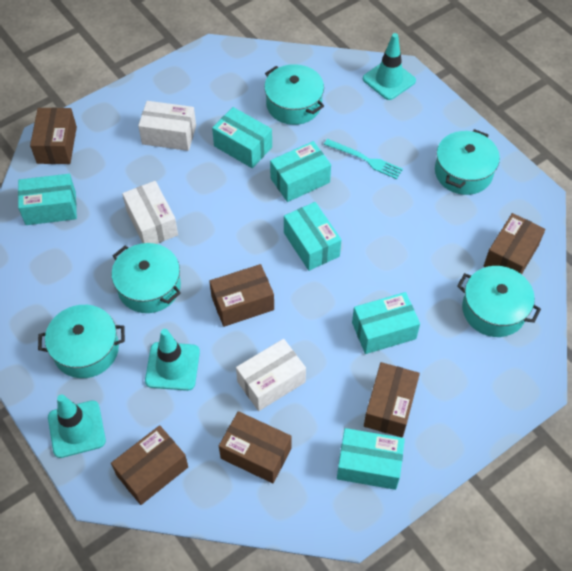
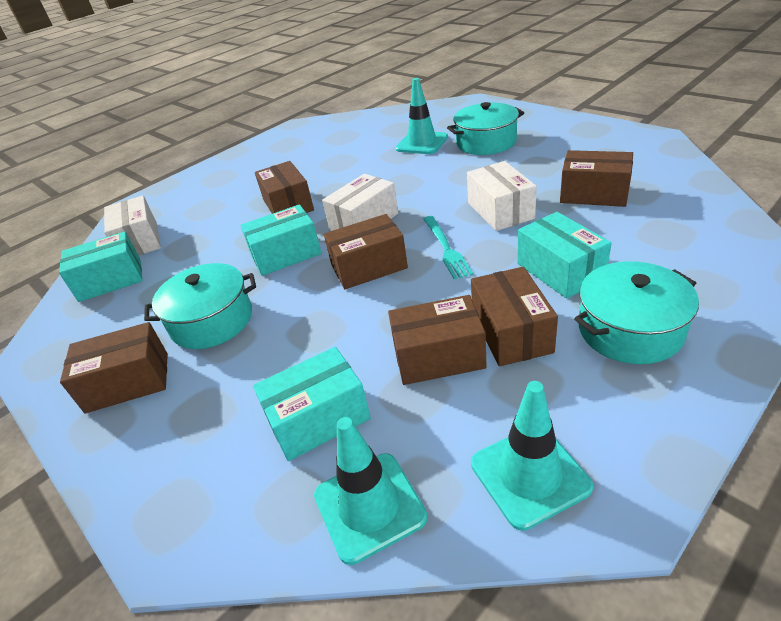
turquoise box: [18,174,77,225] [212,107,272,168] [270,141,331,202] [284,202,341,271] [337,428,405,490] [352,292,420,354] = 6 -> [59,231,143,302] [240,204,322,276] [253,347,371,461] [517,212,612,298] = 4
turquoise pot: [38,305,125,378] [112,243,181,313] [264,64,324,125] [435,129,500,195] [457,266,541,337] = 5 -> [144,263,256,349] [447,102,524,155] [574,261,699,364] = 3

